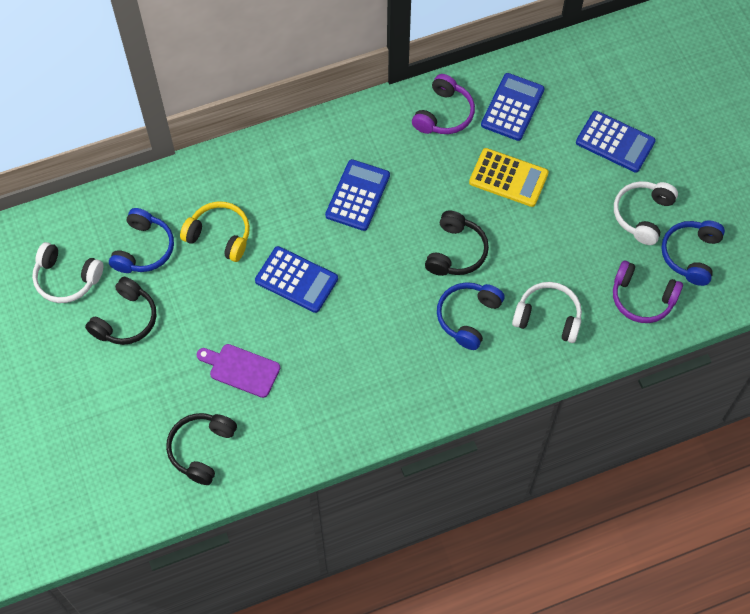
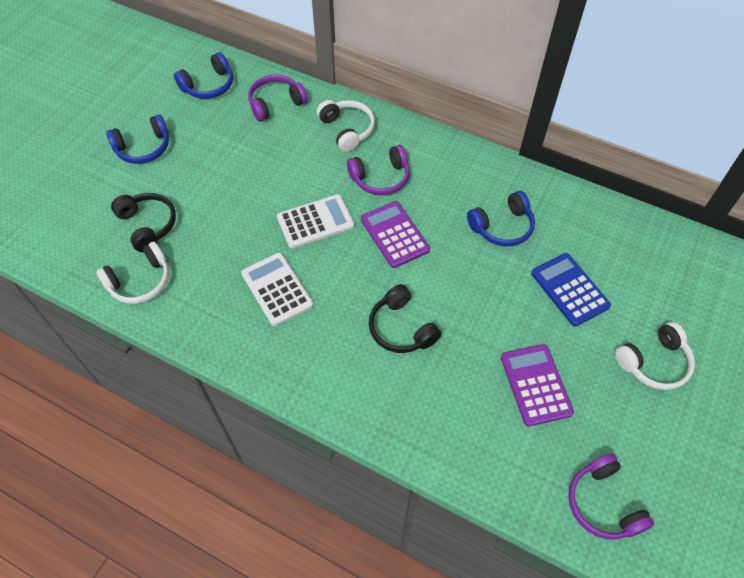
black headphones: [85,277,156,345] [166,413,237,485] [425,211,489,276] = 3 -> [111,193,176,252] [369,284,441,353] = 2
blue calculator: [255,246,338,313] [325,159,390,231] [481,73,545,141] [576,111,656,173] = 4 -> [531,253,611,327] = 1
purple calculator: none = 0 -> [361,201,430,268] [501,344,574,426] = 2
purple cutting board: [197,344,280,398] = 1 -> none = 0
purple headphones: [412,74,475,134] [613,260,683,323] = 2 -> [248,74,308,121] [347,145,410,195] [568,454,654,539] = 3
white calculator: none = 0 -> [241,253,313,326] [277,194,354,248] = 2
yellow calculator: [469,148,549,207] = 1 -> none = 0
yellow headphones: [180,202,250,262] = 1 -> none = 0

